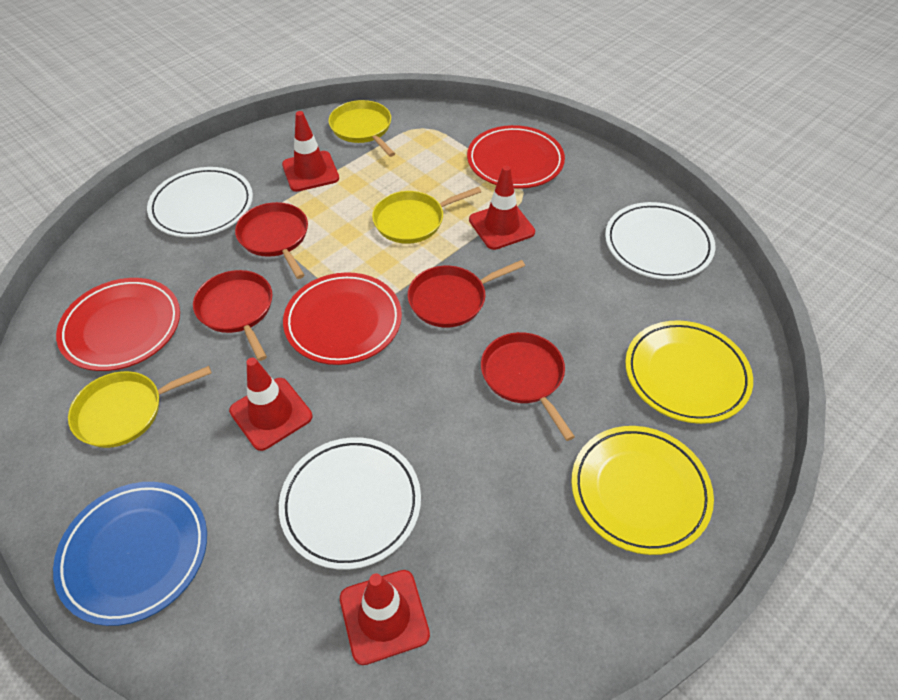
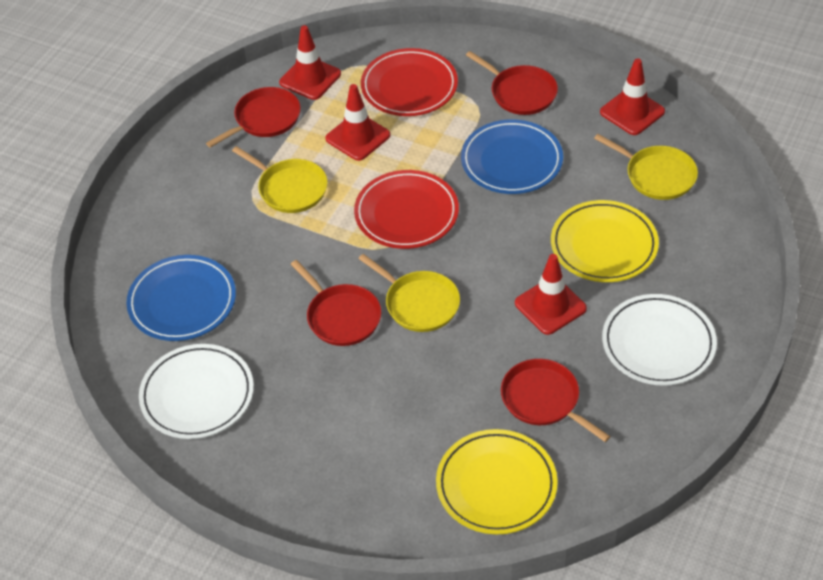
blue plate: [53,482,207,626] = 1 -> [126,255,236,341] [461,119,563,194] = 2
red plate: [56,278,180,371] [283,272,402,365] [467,125,565,189] = 3 -> [354,170,459,249] [361,48,458,116] = 2
white plate: [147,167,253,238] [279,437,421,570] [605,202,715,280] = 3 -> [139,344,254,439] [602,294,717,386] = 2

